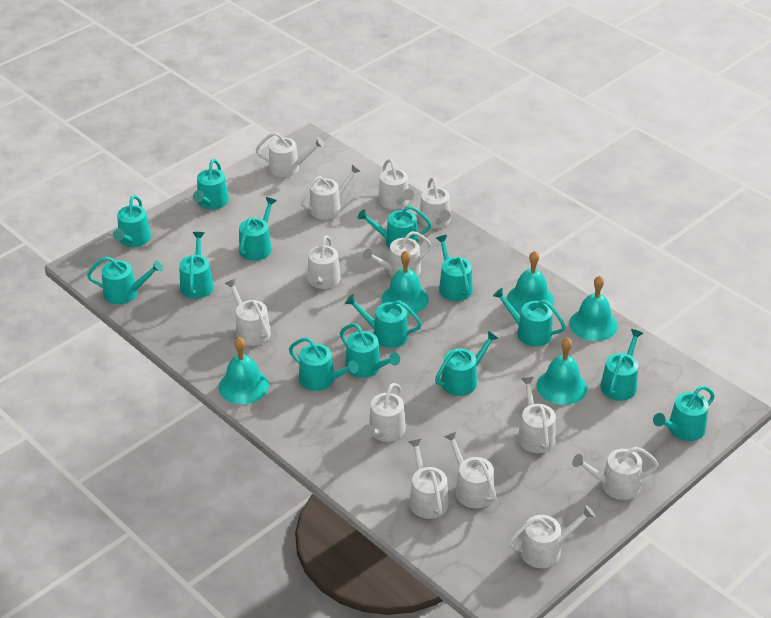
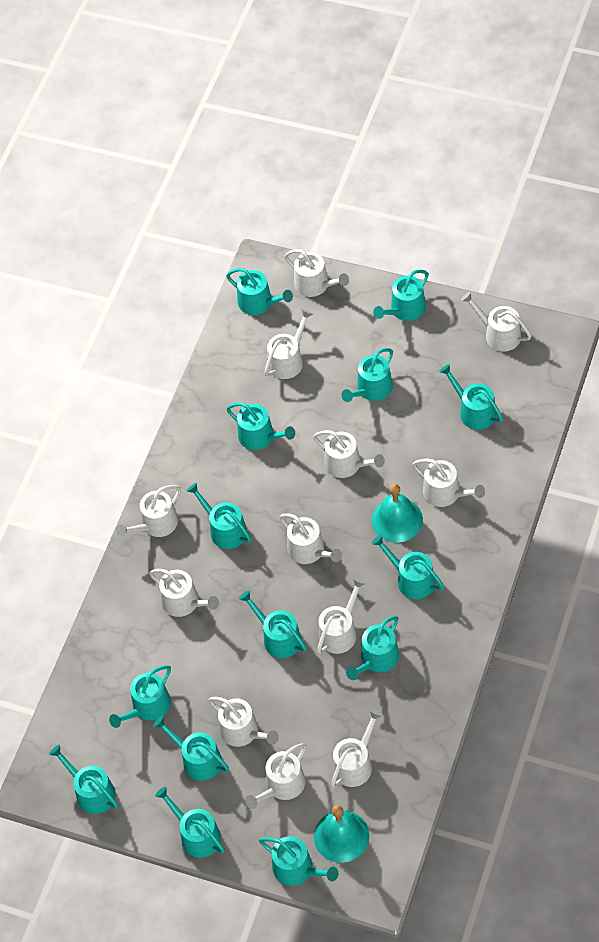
turquoise bell: [219,337,269,405] [382,250,429,315] [507,251,554,313] [537,337,587,405] [569,276,618,341] = 5 -> [314,805,369,863] [372,484,423,543] = 2
white watering can: [225,279,271,346] [256,132,324,177] [301,165,360,220] [306,235,341,289] [362,383,406,442] [363,231,431,277] [378,159,414,209] [408,439,448,519] [419,177,451,229] [444,431,497,508] [508,505,595,568] [518,377,556,453] [572,447,659,500] = 13 -> [116,485,181,538] [149,569,219,617] [208,697,279,747] [245,744,306,809] [264,309,313,379] [280,513,342,564] [284,249,349,297] [313,430,385,478] [317,578,366,654] [331,709,383,788] [412,458,485,507] [461,292,531,352] = 12

